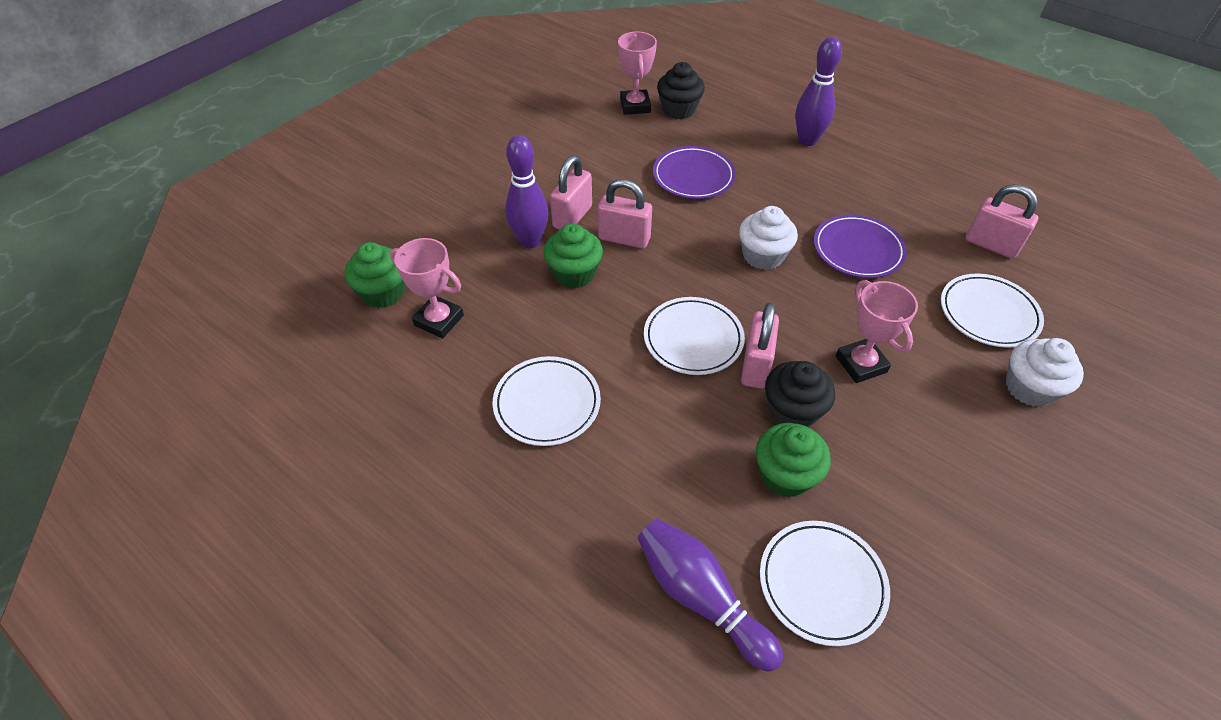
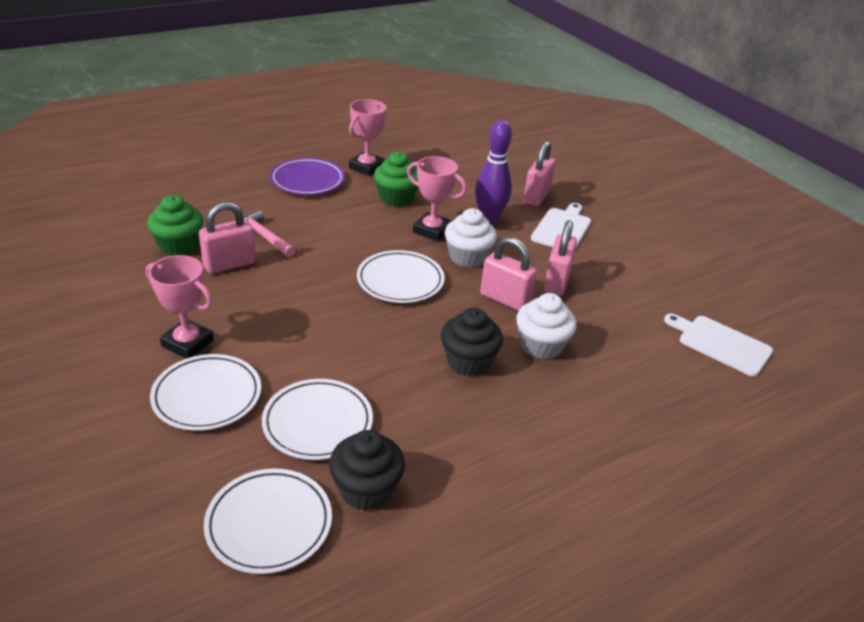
green cupcake: [345,242,405,308] [544,224,603,289] [756,423,831,497] = 3 -> [147,195,203,256] [374,152,418,207] = 2
pink hammer: none = 0 -> [244,210,295,257] = 1
purple bowling pin: [505,135,549,248] [638,518,783,671] [795,37,842,146] = 3 -> [475,120,512,223] = 1
purple plate: [653,146,736,199] [814,214,907,278] = 2 -> [270,158,345,195] = 1
white cutting board: none = 0 -> [531,203,591,248] [664,314,773,376] = 2

